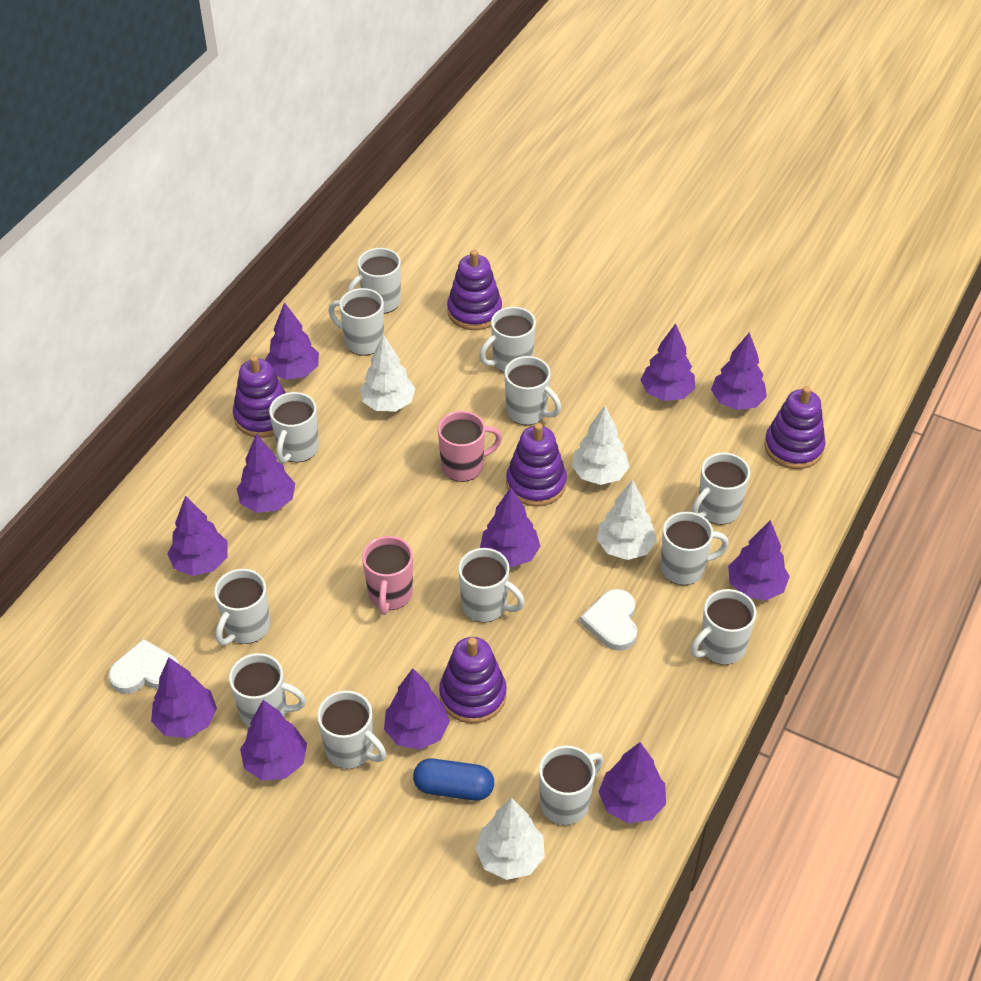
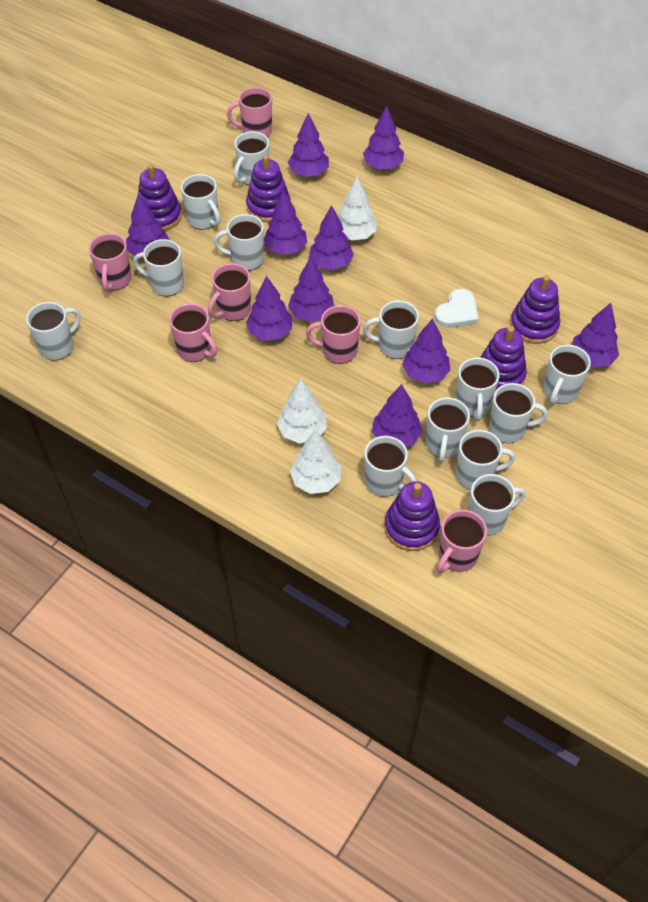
blue capsule: [413,758,494,801] = 1 -> none = 0
pink mug: [362,536,413,615] [438,411,502,482] = 2 -> [89,233,132,292] [169,303,217,362] [208,263,251,321] [227,87,272,138] [306,305,361,364] [437,509,487,573] = 6
purple tree: [151,657,217,738] [167,496,228,576] [237,434,295,513] [240,700,307,781] [265,302,319,380] [384,668,450,750] [480,488,540,567] [598,742,666,823] [640,323,695,401] [711,332,767,410] [728,520,790,601] = 11 -> [126,194,170,258] [246,276,292,341] [264,190,307,255] [288,113,329,177] [288,257,334,322] [309,205,354,270] [363,106,404,169] [372,384,422,447] [402,319,450,384] [572,303,619,368] = 10
white heart: [108,639,179,694] [580,589,637,651] = 2 -> [434,289,479,328] = 1
white tree: [360,334,416,411] [475,798,545,880] [571,406,629,485] [597,480,657,560] = 4 -> [277,379,327,443] [290,429,341,494] [338,176,377,240] = 3

